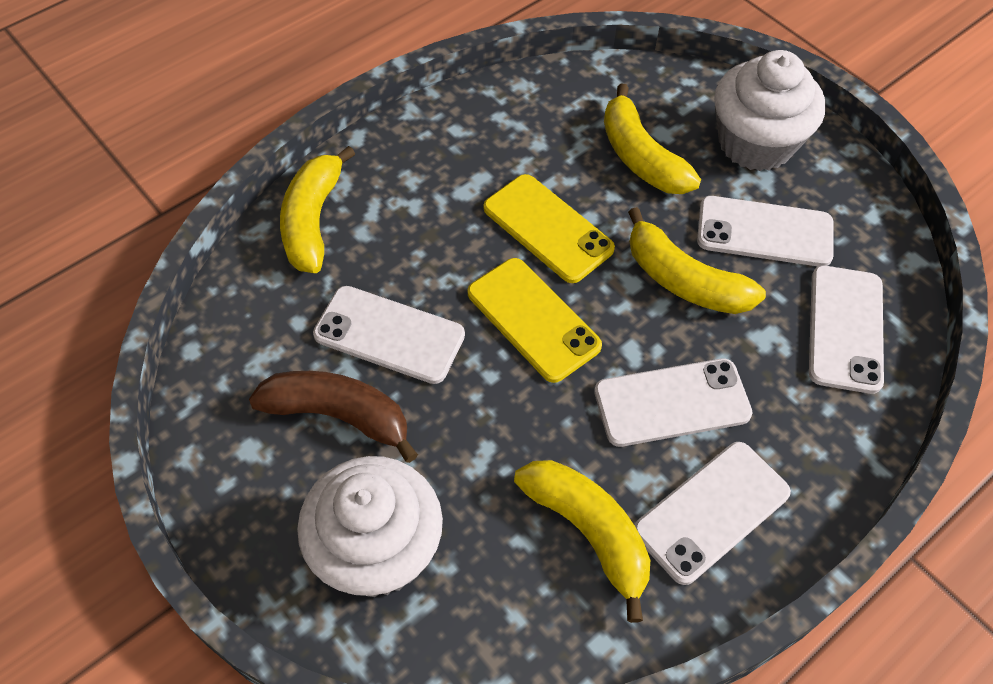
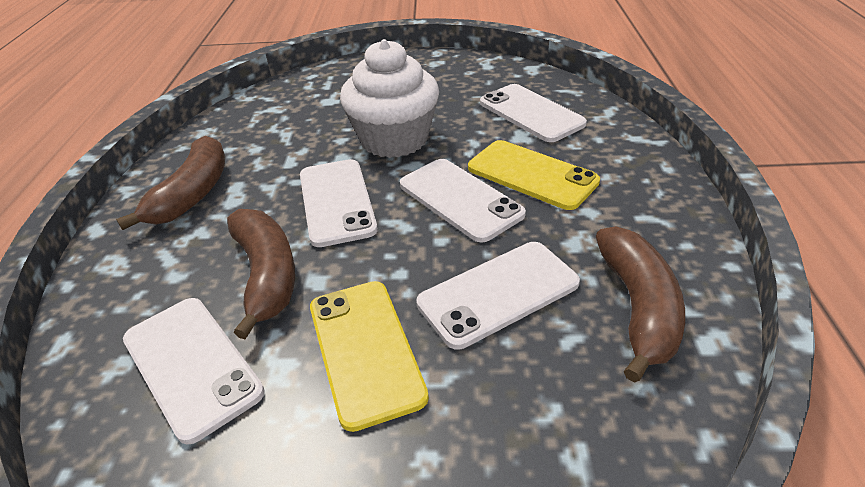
brown banana: [249,371,418,463] = 1 -> [116,136,225,230] [227,209,295,339] [596,226,685,383] = 3
white cupcake: [297,456,443,597] [714,50,825,171] = 2 -> [340,39,439,158] = 1
yellow banana: [280,146,355,273] [514,460,650,623] [604,83,701,194] [628,207,766,314] = 4 -> none = 0

